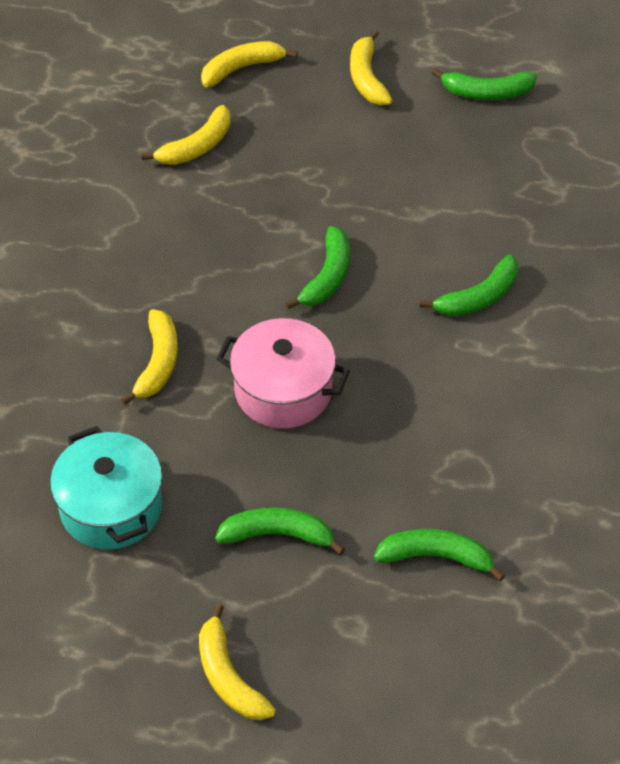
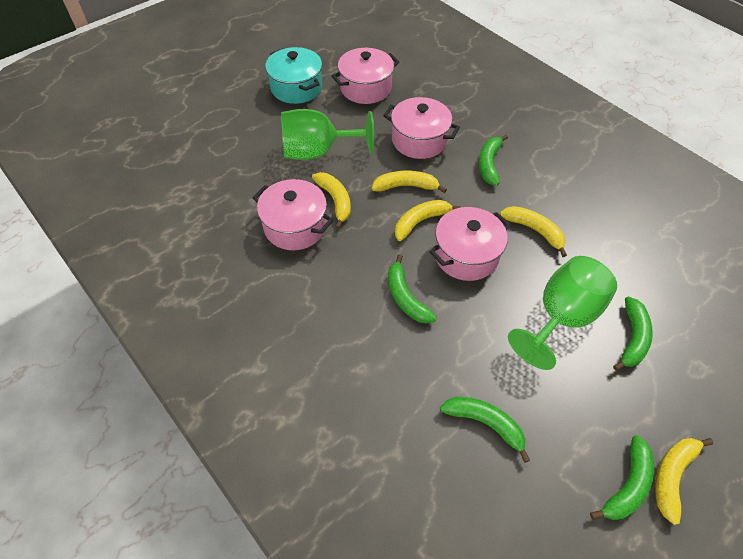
green goblet: none = 0 -> [281,109,374,160] [508,256,617,370] = 2
pink pot: [216,318,350,428] = 1 -> [252,179,334,250] [332,48,399,104] [383,97,460,159] [429,207,510,281] = 4

